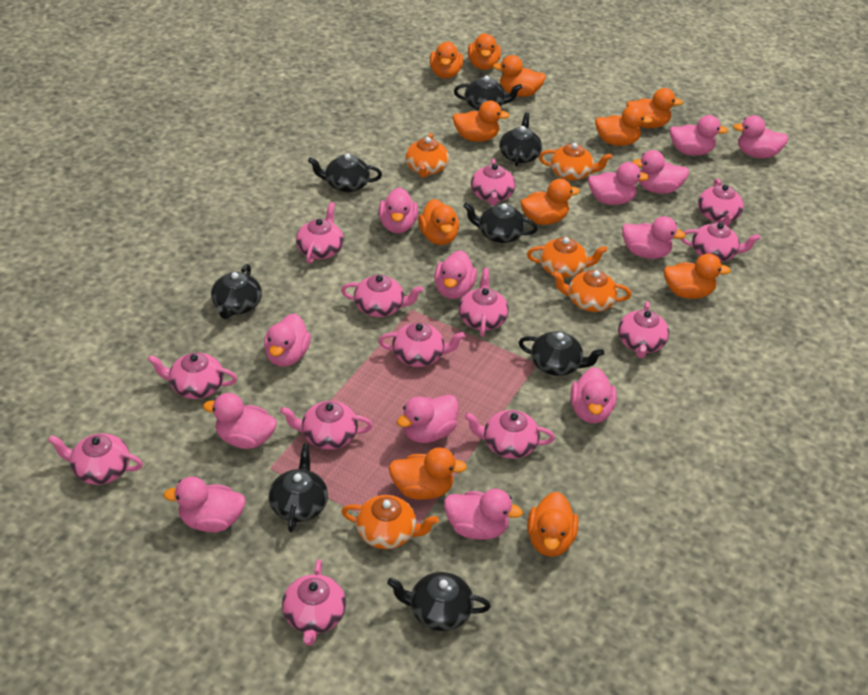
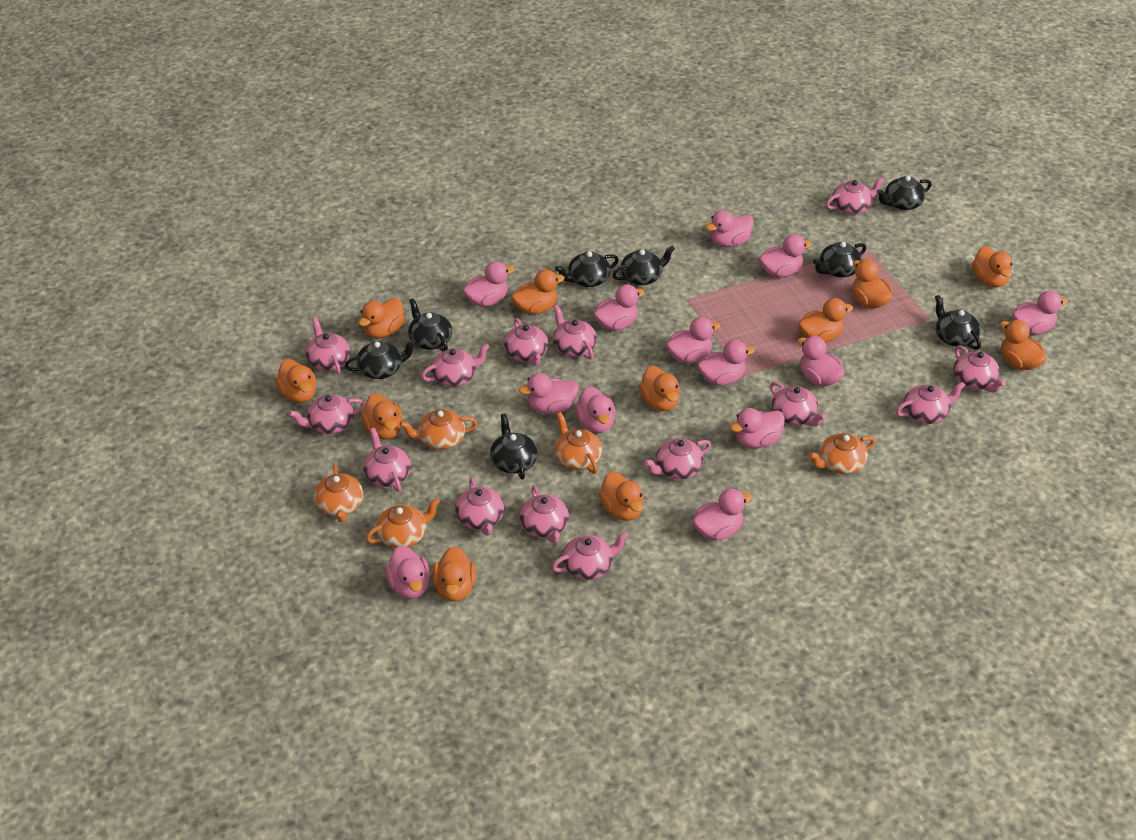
pink teapot: [48,433,143,485] [148,353,237,399] [280,401,373,450] [282,559,346,646] [296,202,344,264] [341,275,423,317] [378,322,465,367] [458,268,509,337] [464,410,555,459] [471,159,516,206] [618,301,669,358] [681,222,761,262] [698,179,744,226] = 13 -> [289,394,365,434] [306,317,351,374] [363,428,411,492] [421,343,490,387] [455,478,505,536] [504,318,548,366] [520,485,569,543] [552,531,629,580] [553,305,597,360] [644,438,711,480] [770,382,826,427] [826,177,884,215] [896,382,966,424] [953,345,1006,393] = 14

